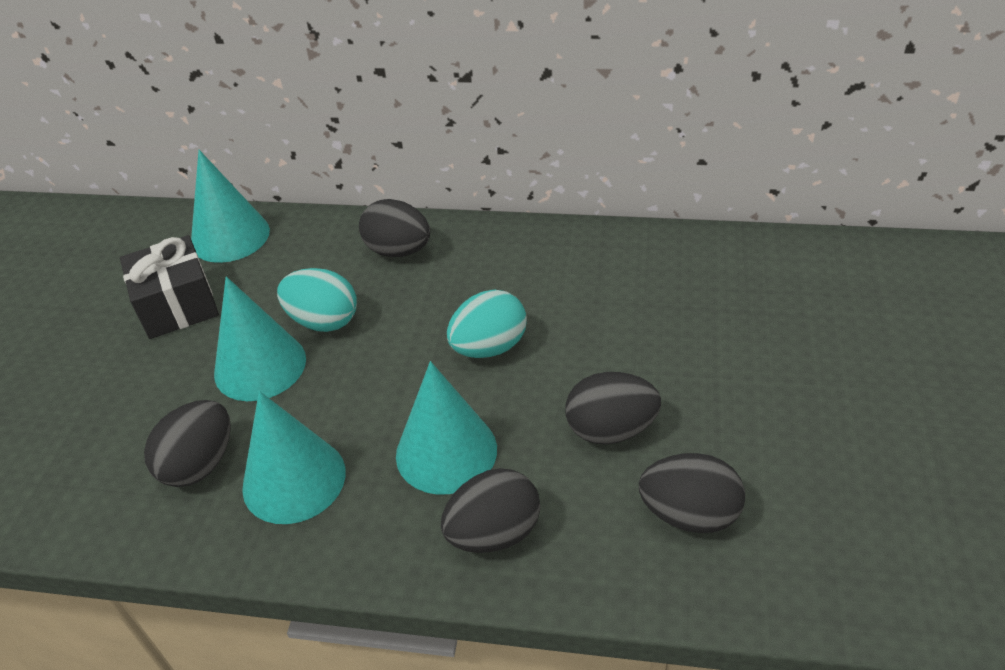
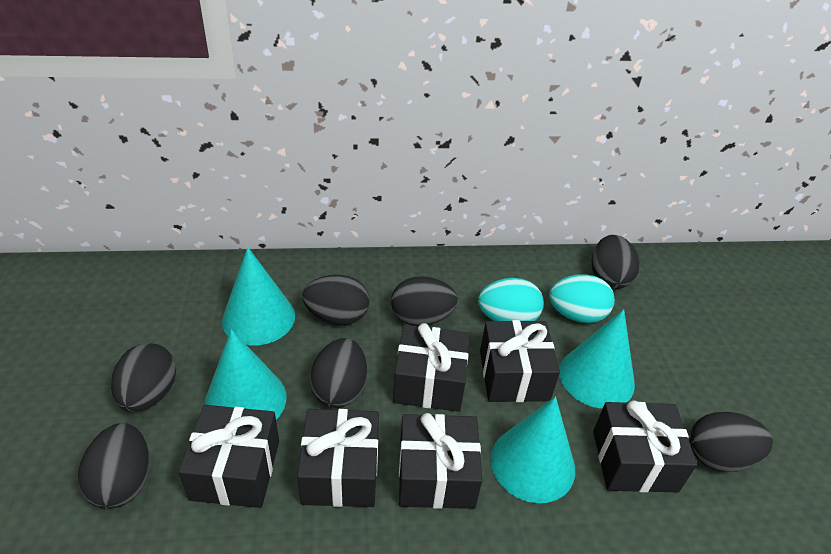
black egg: [144,400,231,487] [359,199,430,257] [441,468,540,553] [565,372,661,444] [639,453,745,533] = 5 -> [78,423,150,509] [111,343,176,412] [302,275,369,325] [310,338,367,408] [391,276,458,326] [592,235,639,289] [689,412,773,472] = 7
black gift: [120,235,219,339] = 1 -> [178,405,279,508] [297,409,379,507] [393,323,469,412] [399,413,482,509] [480,320,560,402] [593,401,697,492] = 6

